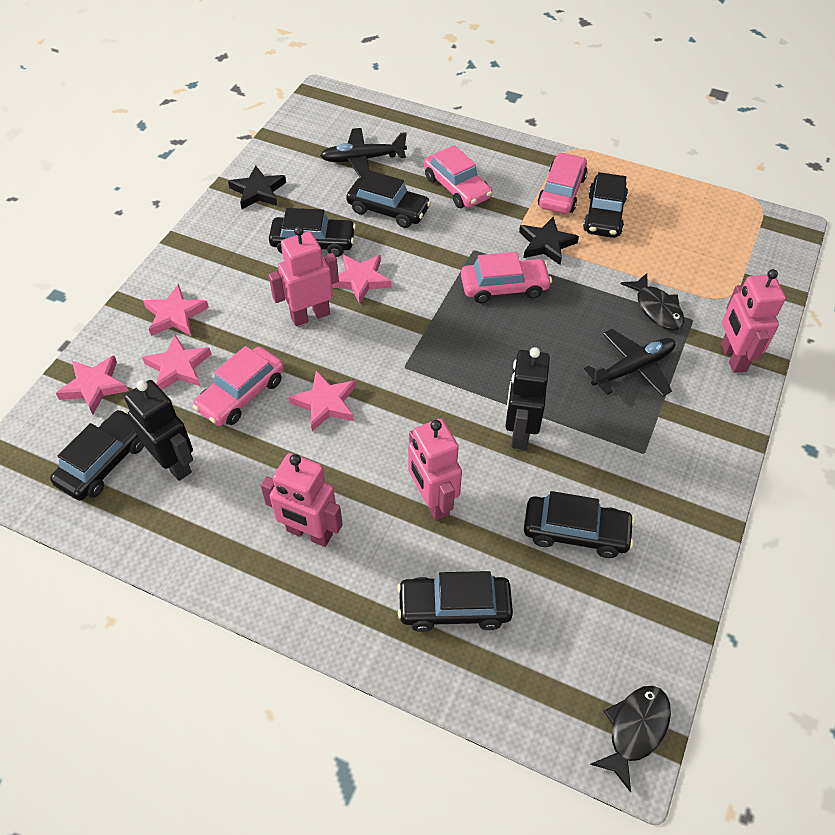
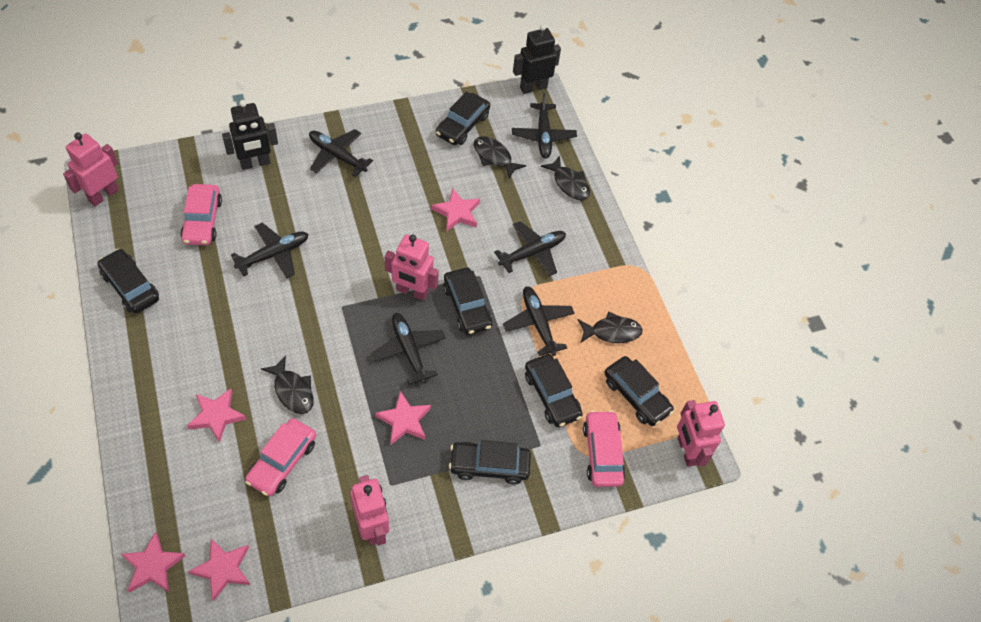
black fish: [590,686,671,793] [620,273,684,330] = 2 -> [261,355,313,414] [474,136,526,179] [541,156,590,200] [578,311,643,343] = 4
black plane: [320,128,407,178] [584,329,675,397] = 2 -> [231,223,309,279] [309,129,373,177] [371,313,445,385] [494,221,566,276] [503,286,575,356] [512,92,577,159] = 6
black star: [228,165,286,209] [519,217,579,265] = 2 -> none = 0
pink car: [193,346,284,426] [424,145,492,208] [461,252,552,303] [538,152,587,214] = 4 -> [180,184,222,245] [245,418,316,496] [583,410,626,487] = 3

